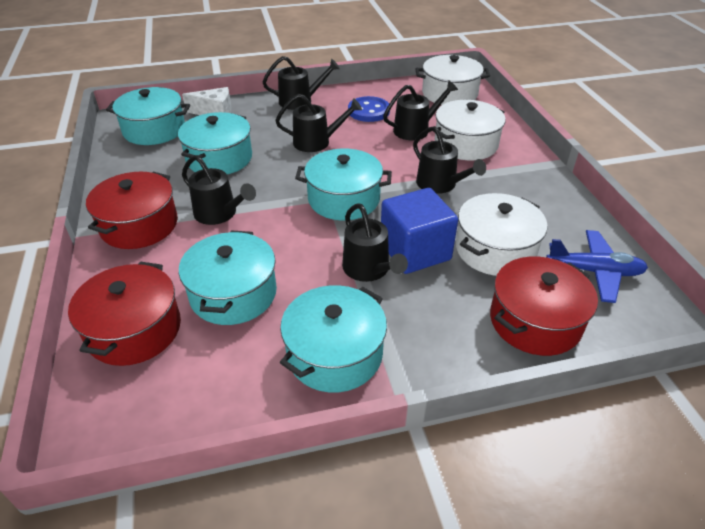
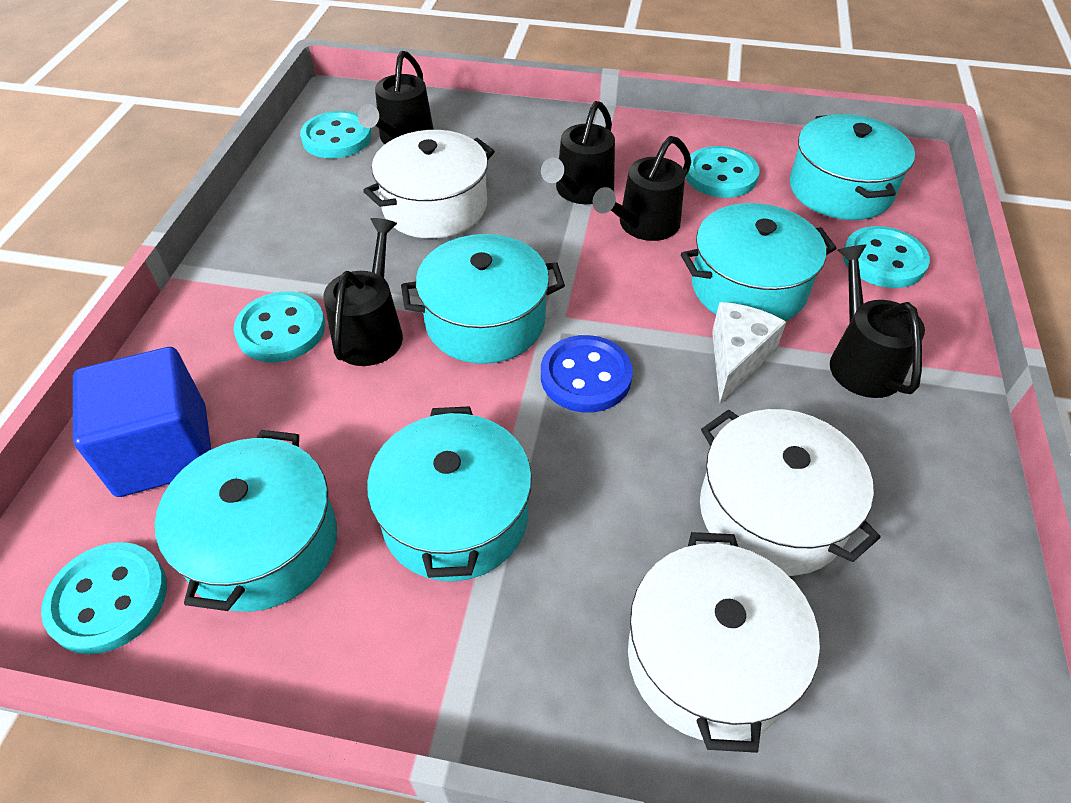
black watering can: [182,155,256,225] [263,56,340,110] [275,94,362,152] [342,203,408,282] [383,80,458,141] [413,126,486,194] = 6 -> [324,218,403,366] [358,51,434,144] [541,101,615,204] [592,136,691,241] [830,245,925,398] = 5
blue plane: [546,230,648,303] = 1 -> none = 0
red pot: [68,261,181,366] [86,172,178,249] [490,257,598,356] = 3 -> none = 0
turquoise button: none = 0 -> [41,542,167,654] [234,291,325,362] [300,111,371,158] [686,146,760,198] [843,226,930,288] = 5

